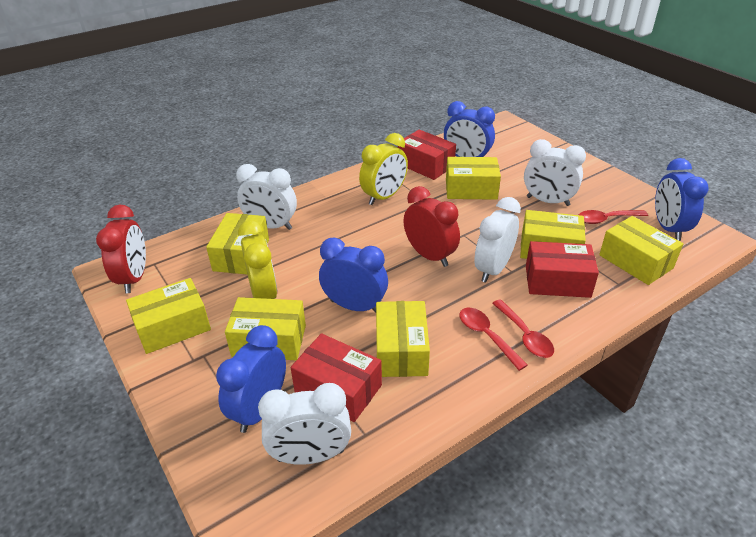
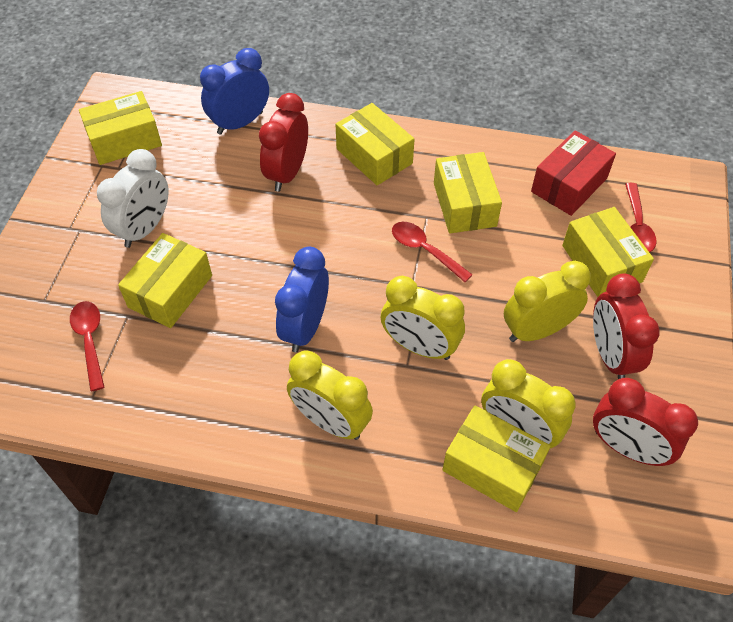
blue clock: [216,325,286,433] [319,237,388,313] [444,101,495,157] [655,158,708,241] = 4 -> [200,48,269,135] [275,247,329,352] = 2
red box: [291,333,382,422] [398,130,456,180] [526,241,599,298] = 3 -> [531,130,616,216] = 1
red clock: [96,204,146,293] [403,186,460,267] = 2 -> [259,93,308,192] [593,273,660,379] [593,378,698,466] = 3
white clock: [236,164,297,230] [258,383,351,465] [474,197,521,283] [524,139,586,206] = 4 -> [97,149,169,248] = 1
yellow box: [126,278,211,354] [206,213,269,274] [225,297,306,360] [376,301,430,377] [446,157,501,200] [520,210,586,259] [599,216,683,285] = 7 -> [79,91,162,165] [118,233,212,328] [335,103,415,185] [434,152,502,233] [442,405,551,512] [562,207,654,297] = 6
yellow clock: [238,220,277,299] [359,133,408,205] = 2 -> [287,351,373,440] [381,276,465,360] [481,359,576,448] [504,261,591,342] = 4

